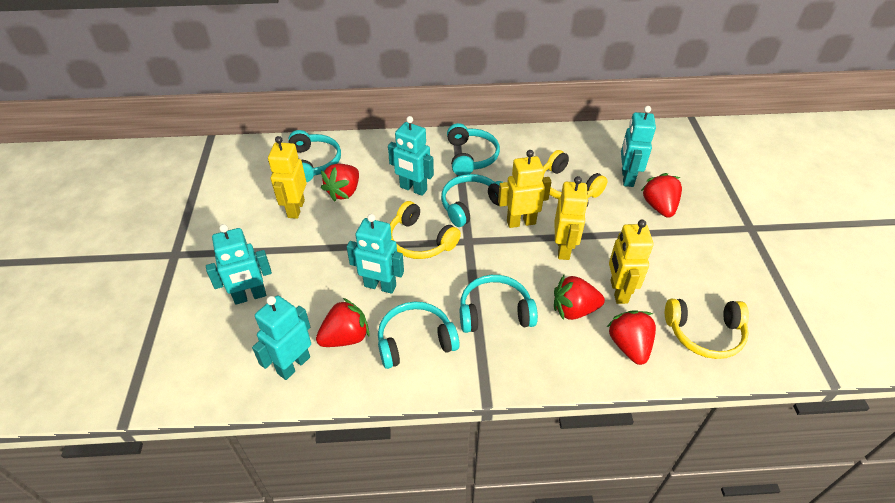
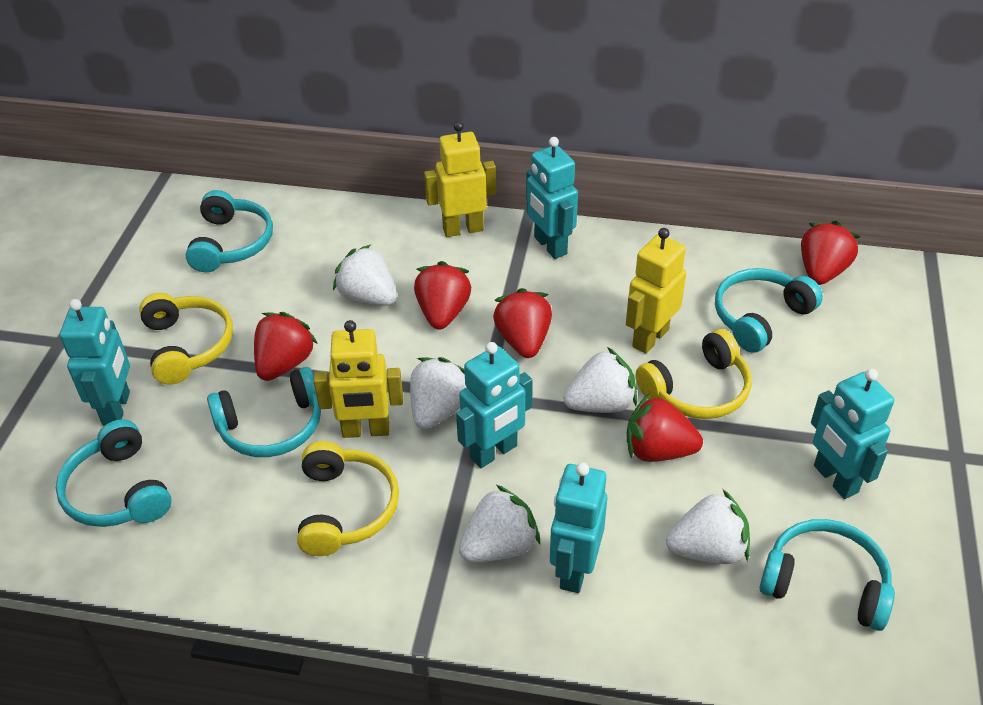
white strawberry: none = 0 -> [333,245,397,306] [410,357,466,430] [459,485,540,562] [563,347,637,413] [666,489,750,564] = 5
yellow robot: [268,136,307,219] [498,150,551,228] [555,176,589,260] [609,220,653,304] = 4 -> [314,320,403,438] [424,121,496,237] [626,228,686,354] = 3

